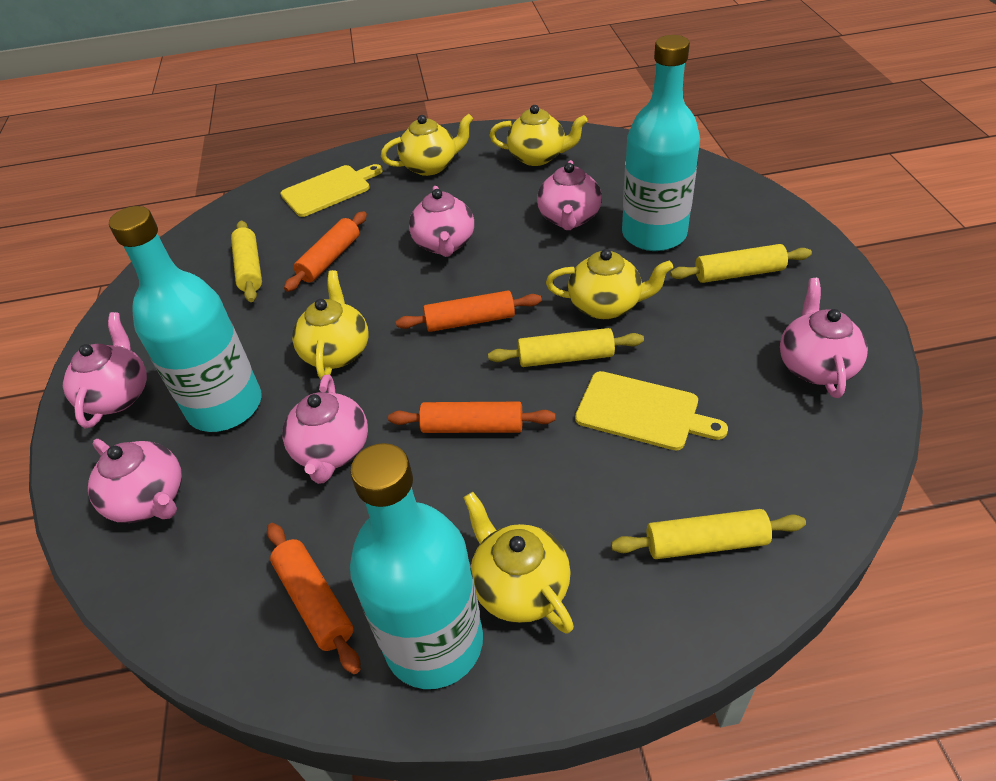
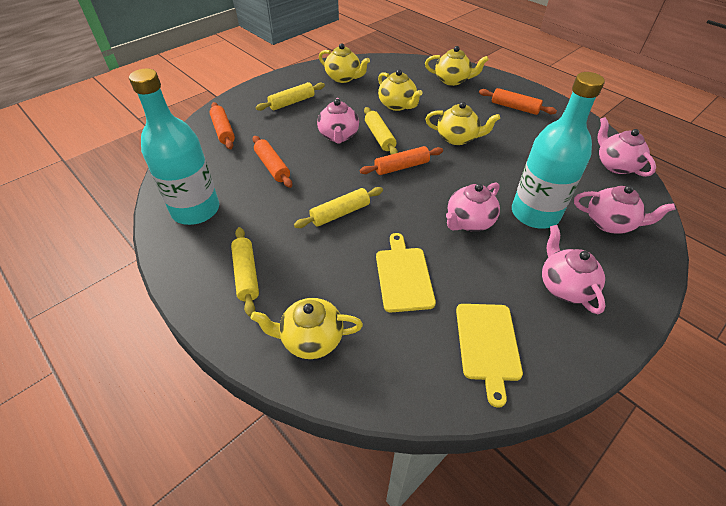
pink teapot: [63,312,147,428] [88,439,182,523] [282,374,368,484] [409,186,474,257] [537,160,602,230] [780,278,868,398] = 6 -> [317,98,359,144] [446,182,500,232] [542,225,606,314] [574,185,675,234] [597,117,656,177] = 5
turquoise bottle: [109,206,261,432] [350,443,483,689] [622,35,700,251] = 3 -> [129,69,219,225] [512,72,605,228] = 2

